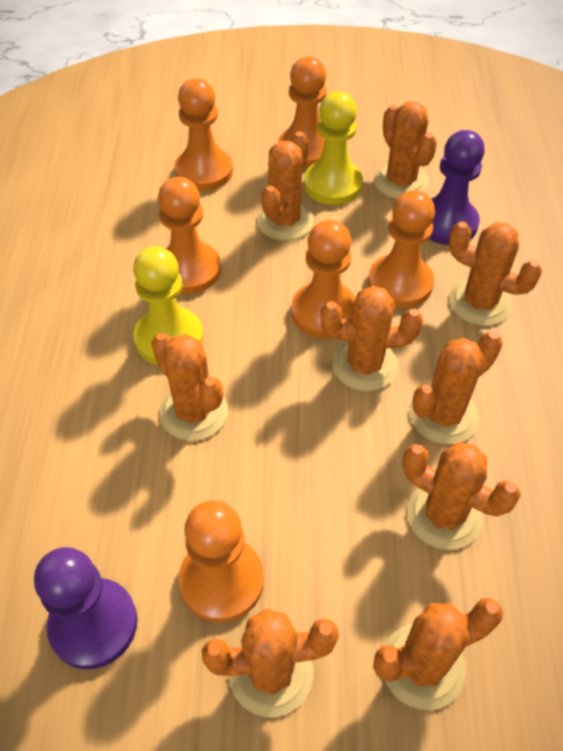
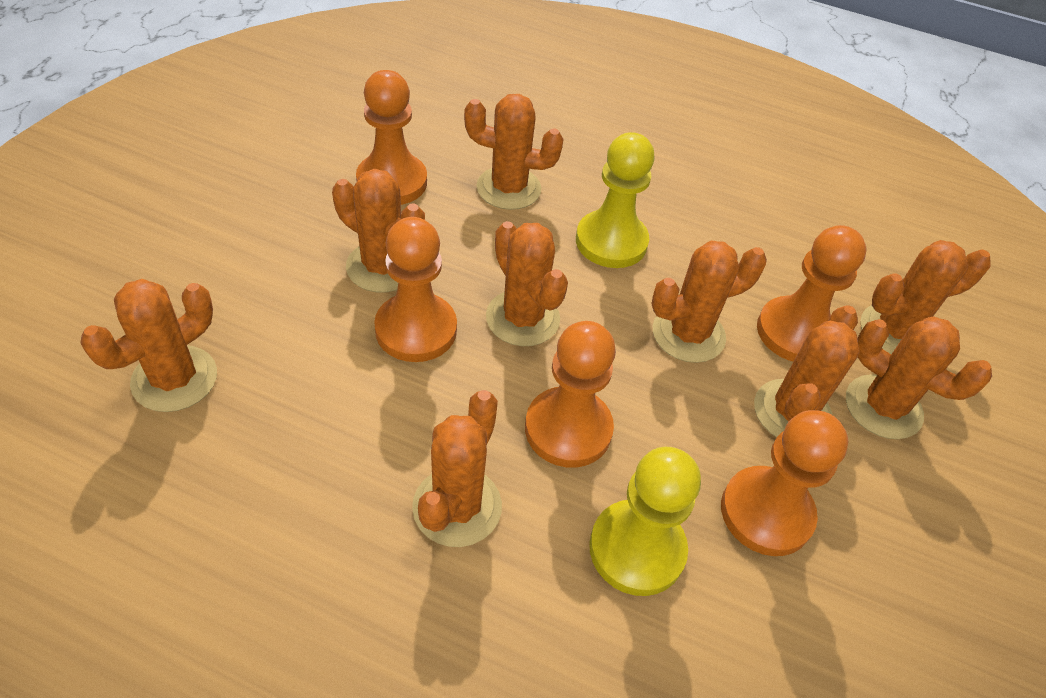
orange pawn: [158,177,221,294] [175,78,233,191] [179,500,264,623] [278,57,327,168] [291,220,356,339] [368,190,435,308] = 6 -> [356,70,427,205] [374,217,457,362] [525,321,616,468] [721,410,848,556] [757,225,866,362] = 5
purple pawn: [34,547,137,669] [429,130,485,245] = 2 -> none = 0

